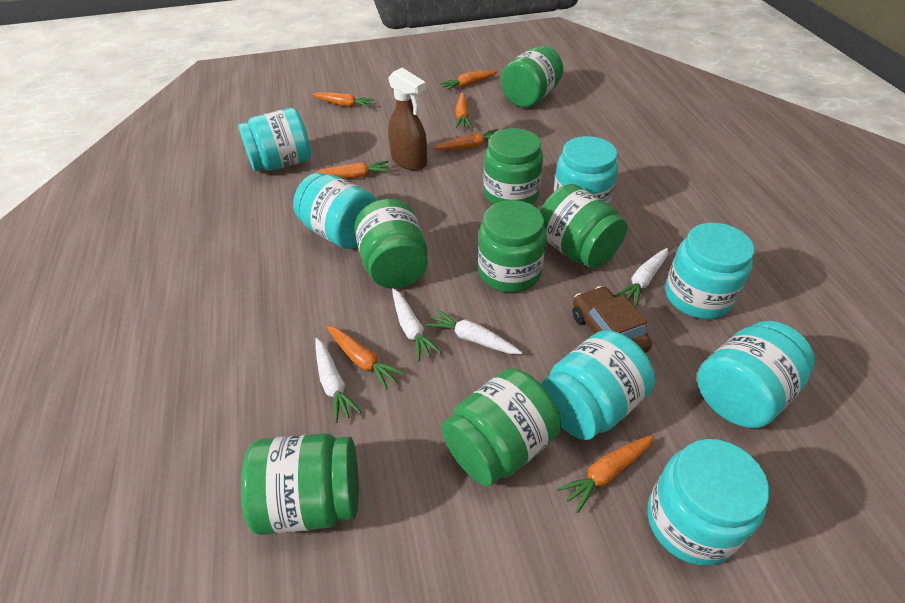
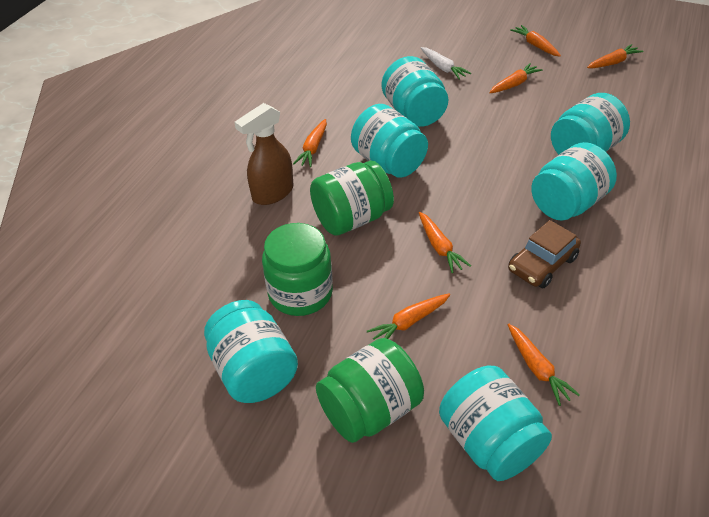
green jar: [241,433,359,535] [354,199,428,289] [441,368,561,486] [478,200,547,293] [483,128,543,205] [501,46,563,108] [540,184,627,268] = 7 -> [262,223,333,316] [310,161,394,236] [316,338,424,443] = 3
turquoise jar: [238,108,311,171] [293,173,377,249] [541,330,655,440] [554,136,618,205] [648,439,769,565] [665,223,754,319] [697,321,815,428] = 7 -> [204,300,298,403] [351,104,428,178] [382,56,449,127] [439,366,552,481] [531,142,617,221] [551,93,630,155] = 6
white carrot: [315,338,361,423] [392,288,441,362] [426,309,522,354] [615,248,668,306] = 4 -> [421,47,471,80] = 1

